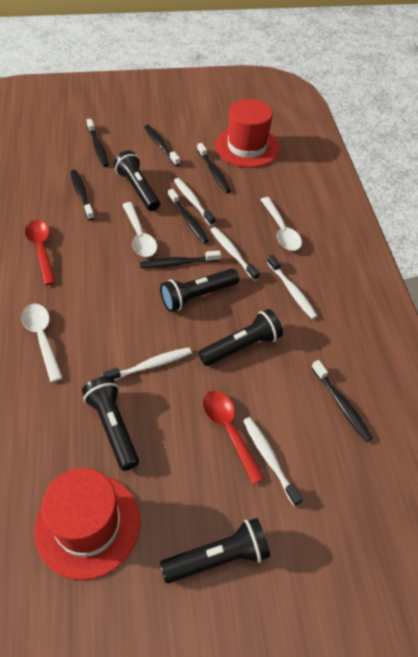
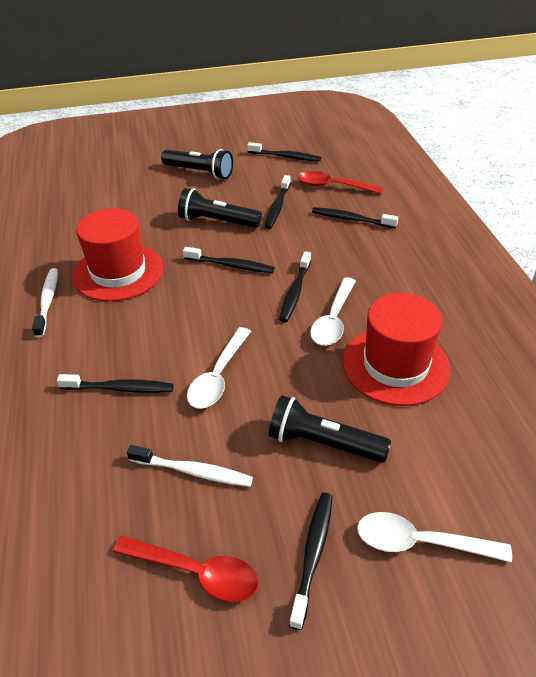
black flashlight: [82,376,139,471] [113,151,160,211] [160,268,239,312] [160,518,270,584] [198,309,283,366] = 5 -> [161,149,233,180] [178,188,262,228] [268,395,391,463] = 3
white toothbrush: [102,347,192,381] [174,178,216,226] [210,227,260,281] [243,417,303,507] [267,255,317,319] = 5 -> [32,268,58,338] [127,445,253,487] = 2

